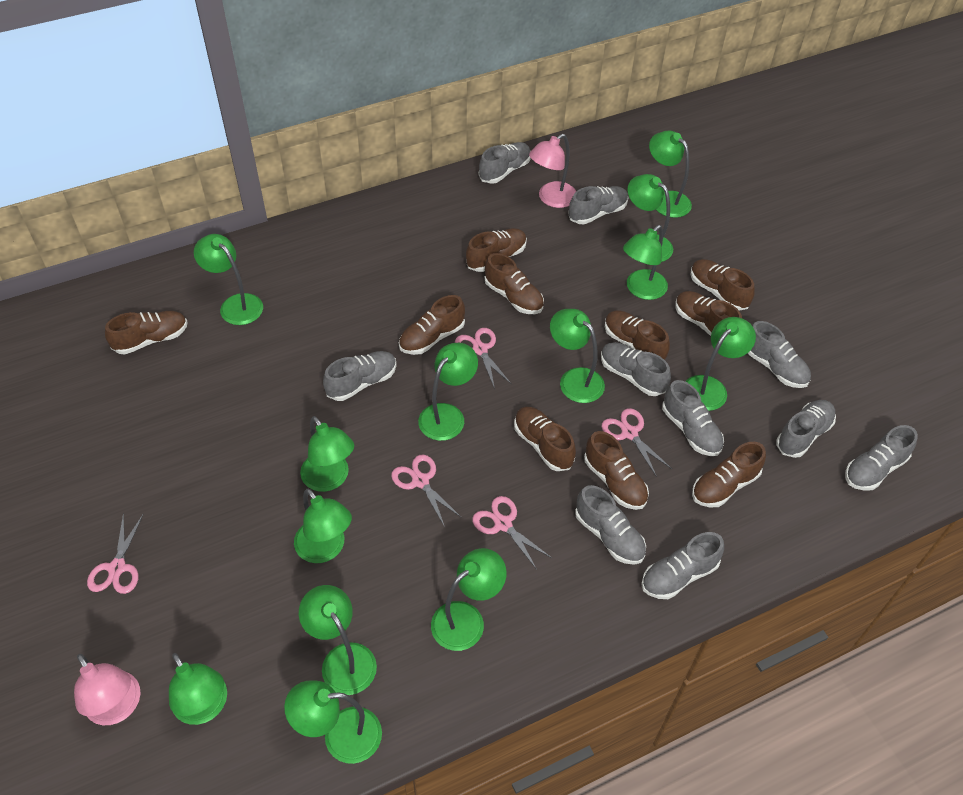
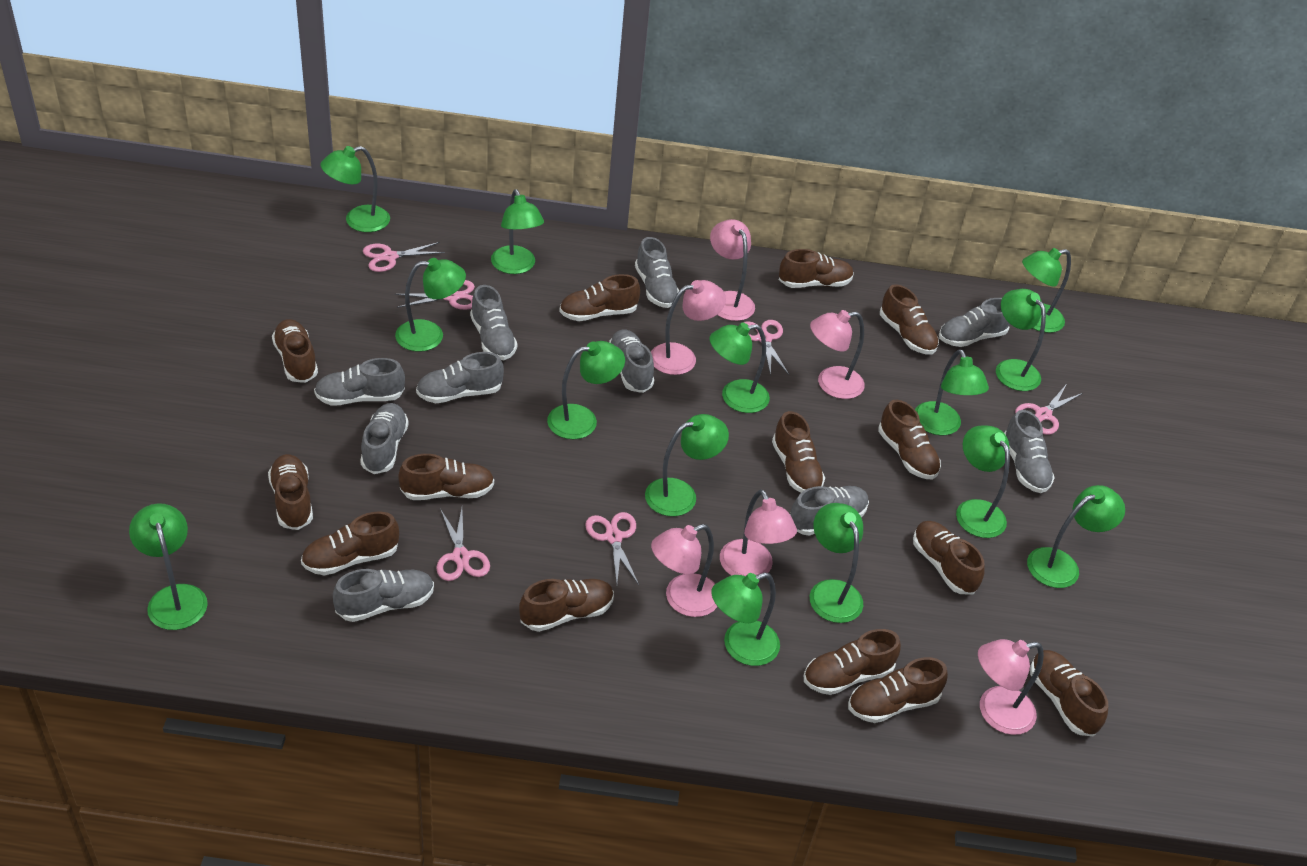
brown shoe: [105,311,187,354] [399,295,465,355] [466,228,527,272] [484,253,544,314] [514,407,576,471] [584,431,649,510] [605,311,670,360] [675,291,742,336] [691,259,755,310] [692,442,766,507] = 10 -> [268,454,313,530] [272,319,318,383] [301,512,399,576] [398,454,494,500] [519,579,614,632] [559,274,640,321] [772,411,825,493] [779,249,854,288] [804,629,901,695] [848,657,948,723] [878,400,941,479] [880,284,939,354] [913,521,985,595] [1030,650,1108,736] = 14
green lamp: [169,653,227,725] [194,234,263,325] [284,681,382,764] [294,489,352,563] [299,585,377,695] [300,416,354,492] [418,343,478,441] [431,548,507,651] [550,309,605,403] [623,225,668,300] [628,174,673,262] [649,131,692,218] [685,317,756,411] = 13 -> [129,503,208,630] [321,146,390,232] [395,258,466,352] [491,189,544,274] [547,341,625,439] [645,414,729,516] [710,322,770,413] [711,573,780,666] [810,503,863,623] [915,349,989,435] [956,426,1010,538] [996,289,1046,391] [1022,248,1071,333] [1027,485,1125,588] = 14
pink lamp: [74,654,141,725] [529,134,576,208] = 2 -> [651,280,726,375] [651,524,718,617] [710,219,755,321] [720,489,797,576] [810,310,865,399] [978,639,1044,735] = 6
pink scissors: [87,513,144,594] [391,455,462,527] [455,328,511,389] [472,496,552,570] [602,408,672,477] = 5 -> [363,242,445,272] [395,280,475,310] [436,508,490,581] [585,512,639,585] [743,320,789,376] [1015,385,1083,435] = 6

